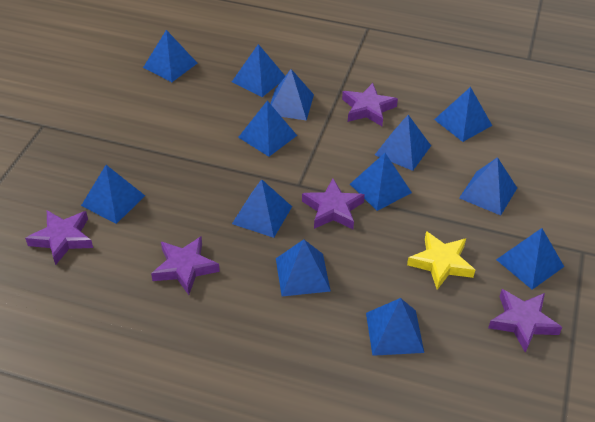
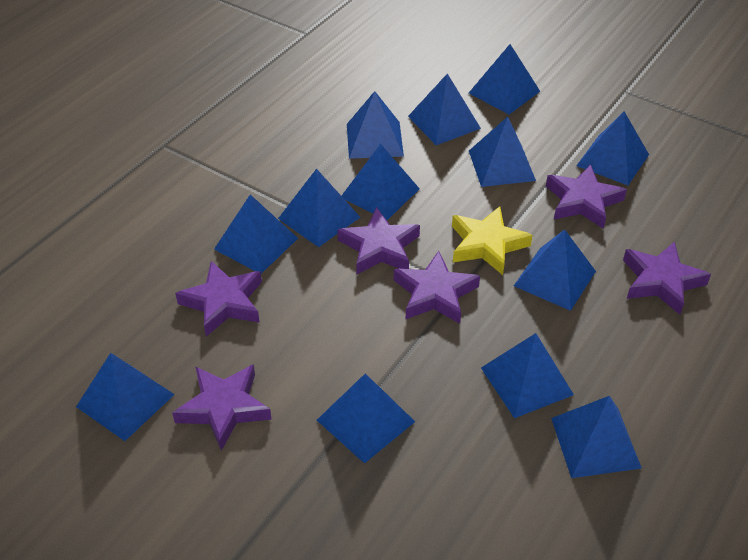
purple star: [25,210,93,265] [151,236,220,295] [302,179,365,229] [342,83,398,126] [488,289,562,353] = 5 -> [172,364,272,451] [175,261,262,336] [337,207,420,274] [394,251,480,324] [546,164,627,229] [623,242,711,315] = 6

